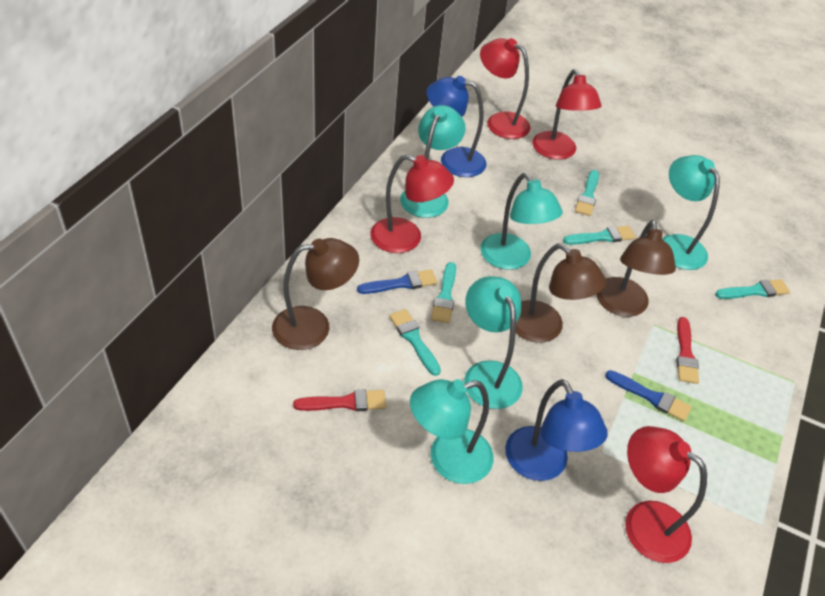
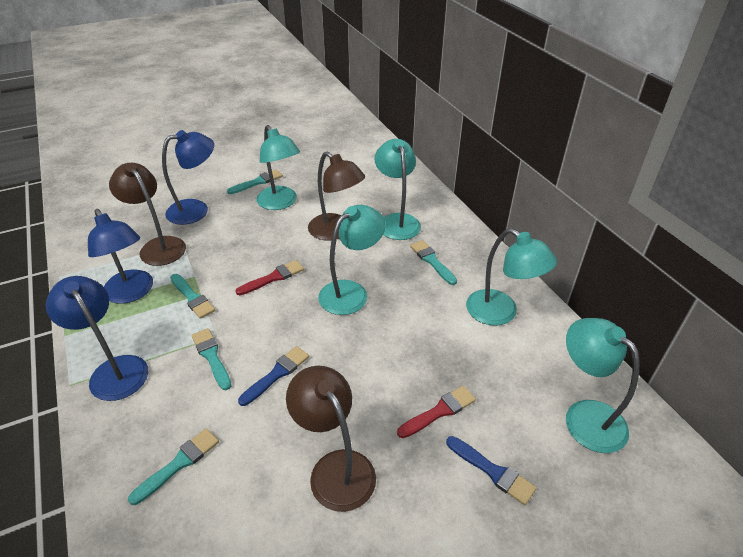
blue lamp: [426,76,487,177] [505,379,608,481] = 2 -> [46,276,148,401] [88,209,153,304] [162,130,214,225] = 3
red lamp: [370,154,454,253] [480,38,530,139] [532,69,602,160] [625,426,707,563] = 4 -> none = 0

